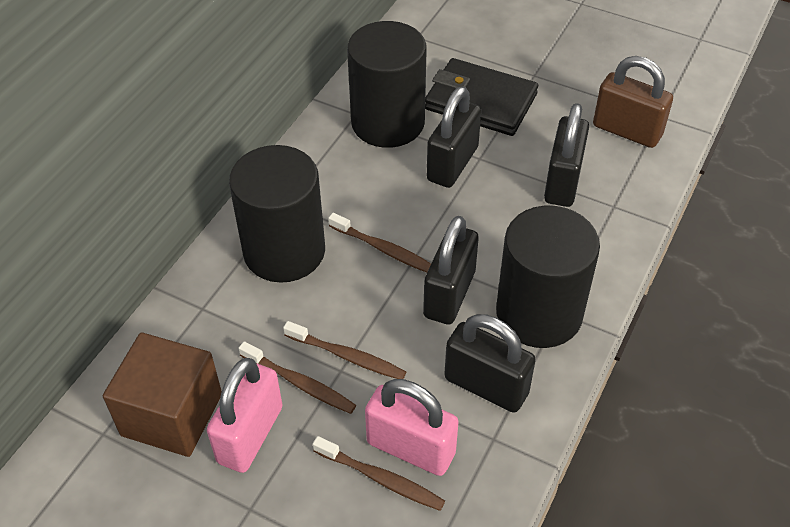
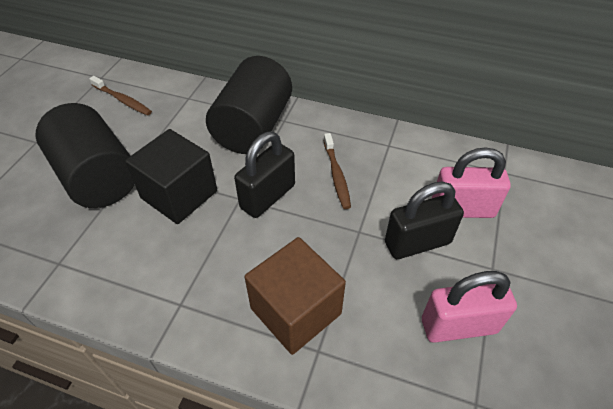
black cube: none = 0 -> [125,129,217,224] = 1
black cylinder: [229,145,325,283] [347,21,427,148] [496,206,600,348] = 3 -> [35,103,135,208] [206,56,292,154] = 2
black padlock: [423,216,479,325] [427,86,481,188] [444,314,536,413] [544,103,589,207] = 4 -> [234,132,295,218] [385,182,464,259] = 2
black wallet: [425,58,538,136] = 1 -> none = 0
brown padlock: [593,56,673,148] = 1 -> none = 0
brown toothbrush: [239,341,356,414] [283,321,406,379] [313,436,445,511] [328,213,431,272] = 4 -> [89,76,152,116] [324,133,351,209] = 2

